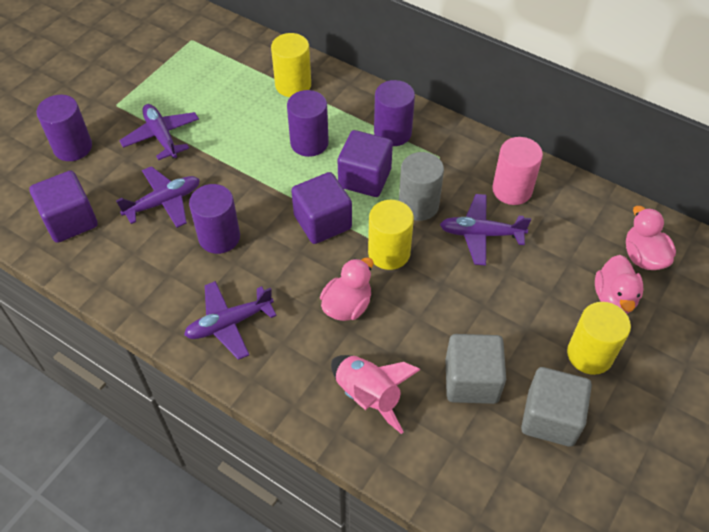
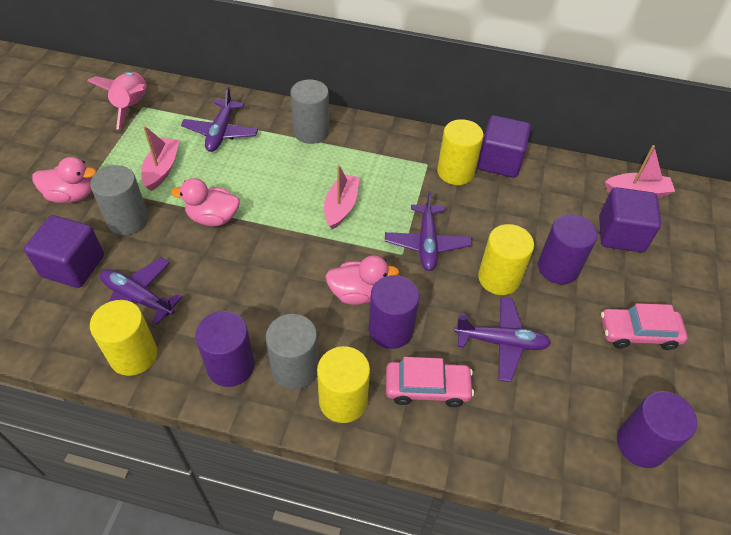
grey cube: [445,334,506,404] [521,367,592,447] = 2 -> none = 0
grey cylinder: [399,152,444,221] = 1 -> [90,165,149,235] [266,314,319,390] [290,79,329,144] = 3
pink boat: none = 0 -> [141,126,180,191] [324,165,360,230] [605,145,675,198] = 3
pink car: none = 0 -> [386,357,474,407] [601,303,688,350] = 2
pink cylinder: [492,137,543,205] = 1 -> none = 0
yellow cylinder: [271,33,311,97] [368,200,414,270] [567,302,631,375] = 3 -> [90,300,157,376] [317,346,370,423] [437,119,484,185] [478,224,534,295] = 4

